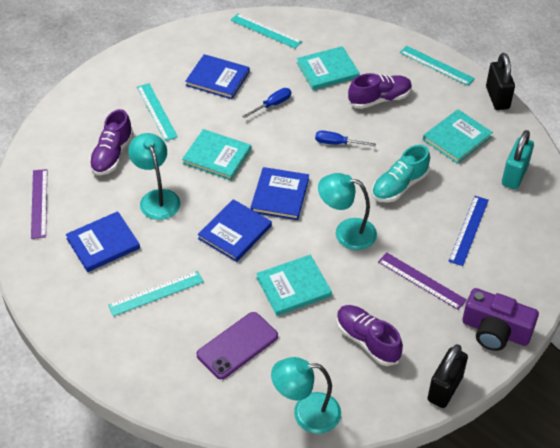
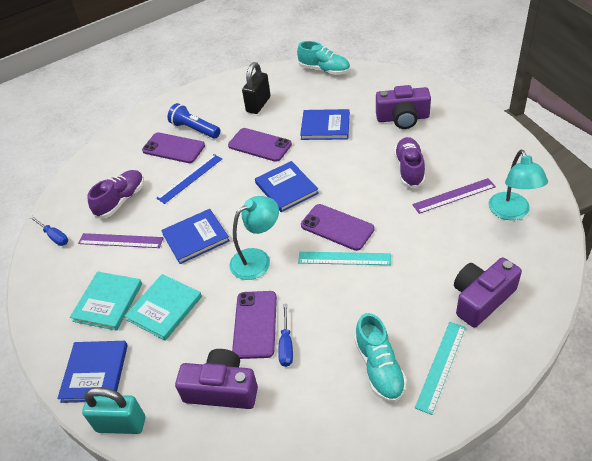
black padlock: [428,344,468,408] [486,53,515,110] = 2 -> [242,62,270,114] = 1
blue flashlight: none = 0 -> [167,103,220,138] = 1
purple camera: [462,288,539,351] = 1 -> [175,349,258,409] [376,85,431,129] [454,257,522,328] = 3
purple phone: [197,312,278,379] = 1 -> [142,132,205,163] [228,128,292,162] [232,291,277,359] [301,204,375,251] = 4
purple shoe: [89,109,134,175] [336,305,403,366] [348,73,412,109] = 3 -> [87,170,144,218] [394,137,425,189] = 2
turquoise book: [182,129,251,180] [256,255,332,316] [297,46,360,90] [423,109,493,164] = 4 -> [70,272,142,331] [124,274,202,341] = 2
turquoise lamp: [128,133,180,220] [271,357,341,434] [318,173,377,250] = 3 -> [229,196,279,280] [489,150,548,220] = 2
turquoise ruler: [108,271,204,316] [137,83,178,141] [230,13,302,49] [399,46,475,86] = 4 -> [298,252,391,265] [415,322,466,415] = 2
turquoise shoe: [372,145,430,202] = 1 -> [297,41,350,75] [354,313,407,403] = 2

